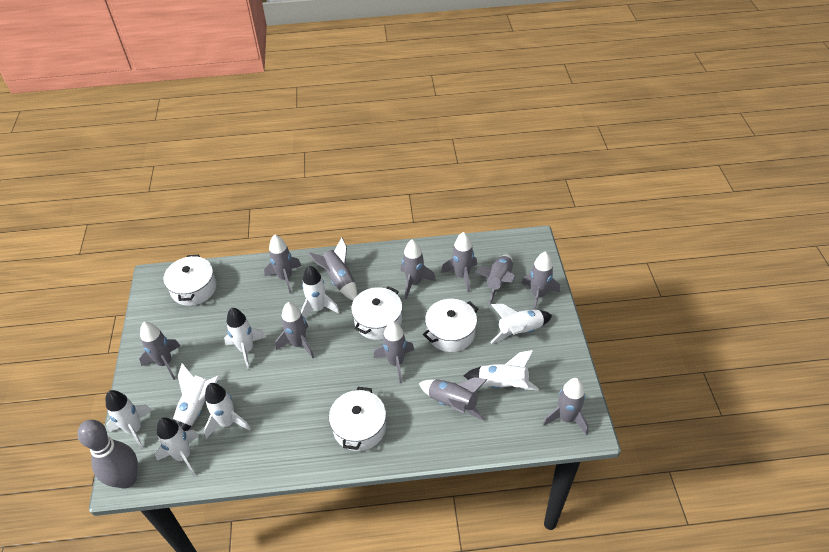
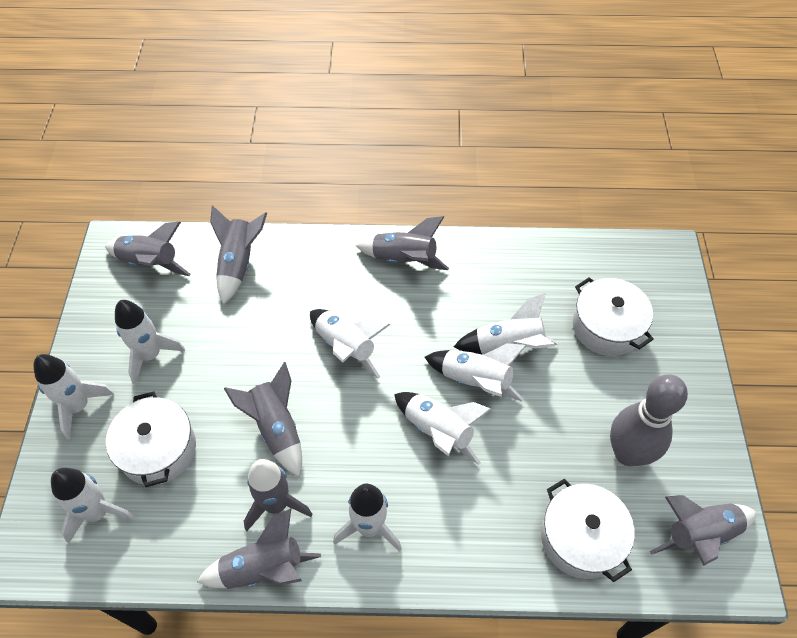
grey rocket: [139,322,180,380] [264,234,302,294] [275,302,314,358] [308,237,357,301] [374,321,414,383] [401,239,436,299] [419,377,487,421] [441,232,477,292] [475,254,515,305] [521,251,560,310] [543,378,589,435] = 11 -> [105,222,191,276] [197,508,321,589] [210,205,267,305] [224,362,302,478] [244,459,312,531] [355,216,449,270] [650,495,756,566] = 7
white pot: [163,255,216,306] [329,387,386,451] [351,286,402,340] [423,299,478,352] = 4 -> [106,391,196,487] [541,479,635,582] [573,277,654,356] = 3

